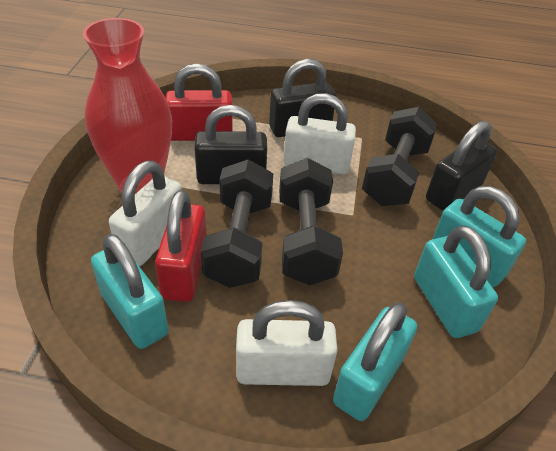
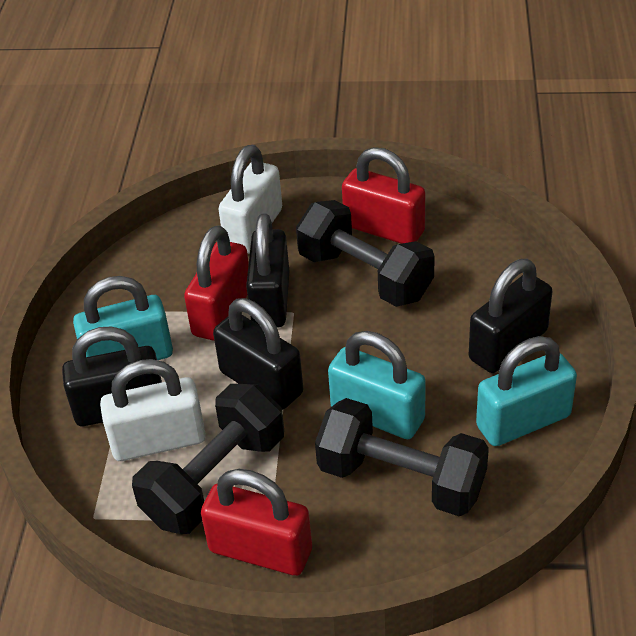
black padlock: [194,105,267,184] [269,59,336,137] [426,121,497,211] = 3 -> [62,326,162,426] [213,298,303,410] [246,213,289,327] [469,259,552,373] = 4
red padlock: [155,190,207,302] [166,63,233,141] = 2 -> [184,226,249,341] [201,469,312,576] [342,147,425,244] = 3
red vase: [83,18,172,194] = 1 -> none = 0
turquoise padlock: [91,234,169,349] [333,302,417,421] [414,225,498,338] [432,186,526,287] = 4 -> [73,276,173,360] [328,331,426,439] [476,336,577,446] = 3
white padlock: [109,161,182,266] [236,300,338,386] [283,93,356,175] = 3 -> [100,359,206,461] [218,145,282,254] = 2

